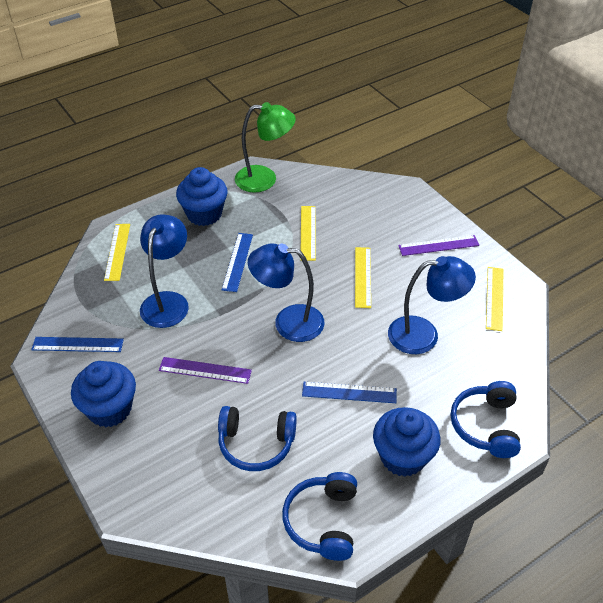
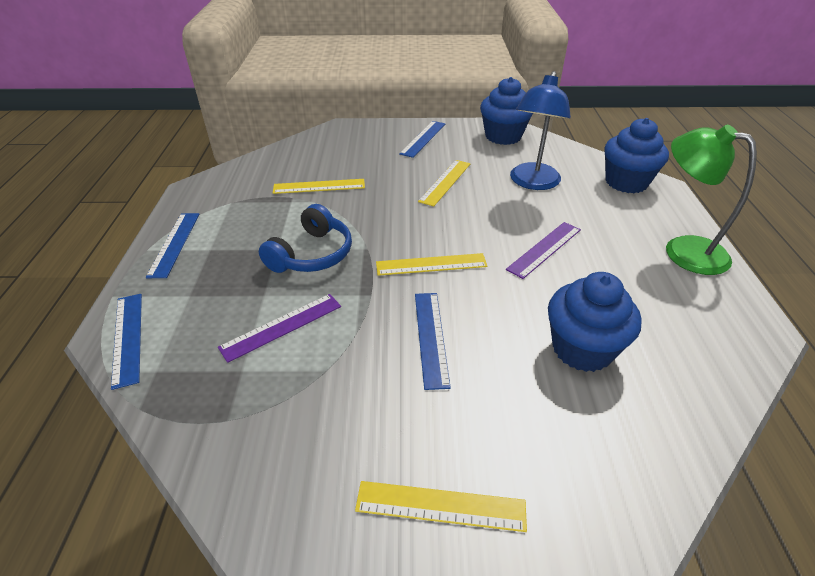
blue headphones: [218,406,297,471] [282,472,357,561] [451,381,521,458] = 3 -> [259,204,352,273] = 1
blue lamp: [140,214,189,328] [248,243,325,342] [388,256,476,354] = 3 -> [510,71,571,190] = 1
blue ruler: [31,337,124,352] [222,233,253,292] [302,382,397,403] = 3 -> [111,294,142,390] [146,213,199,278] [399,121,445,158] [415,293,451,390] = 4

